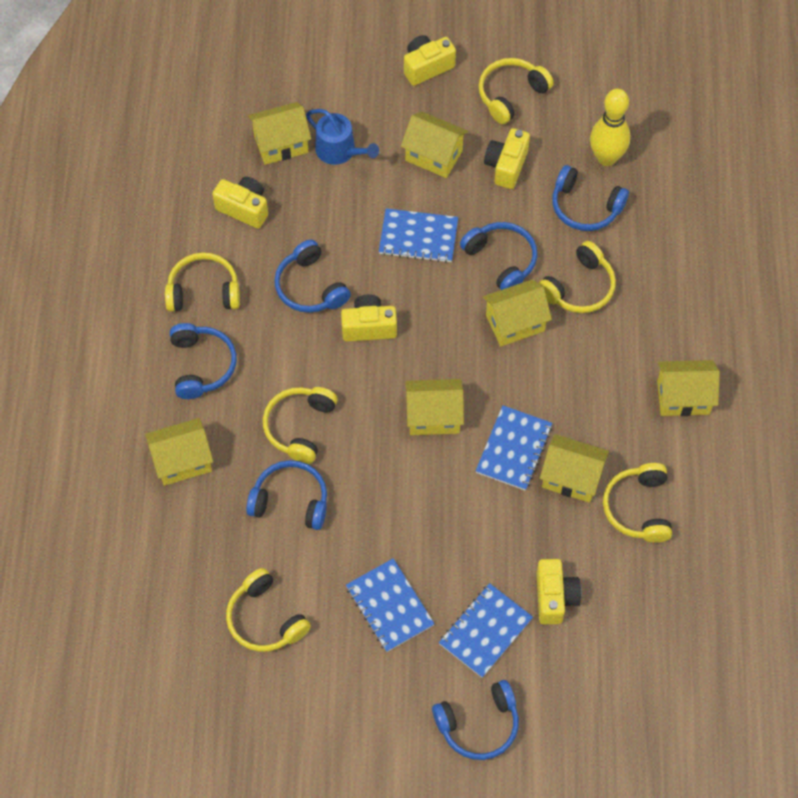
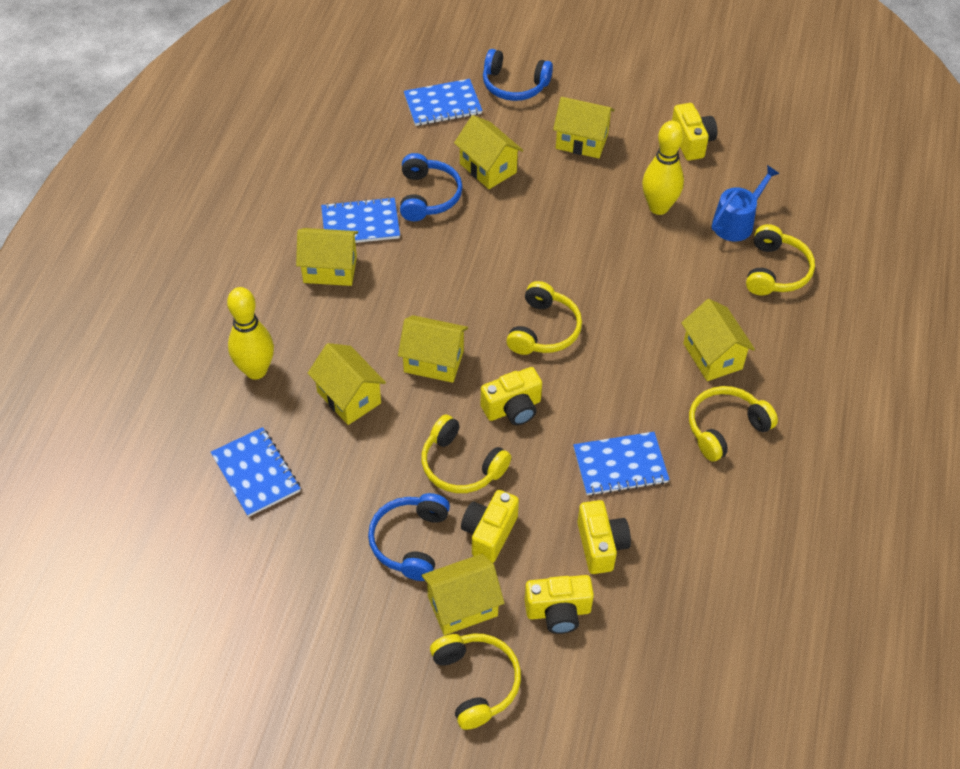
blue headphones: [170,323,237,399] [246,460,327,530] [274,240,351,313] [432,680,519,760] [460,222,537,290] [552,165,629,231] = 6 -> [368,493,450,581] [400,153,463,221] [483,49,553,101] = 3
yellow bowling pin: [590,88,630,166] = 1 -> [227,287,274,380] [642,121,684,215] = 2
yellow headphones: [165,252,240,312] [226,568,311,652] [263,387,338,464] [479,58,554,124] [538,241,616,313] [603,463,672,543] = 6 -> [421,415,511,493] [430,634,521,730] [506,281,582,355] [689,386,778,461] [746,224,815,295] = 5

